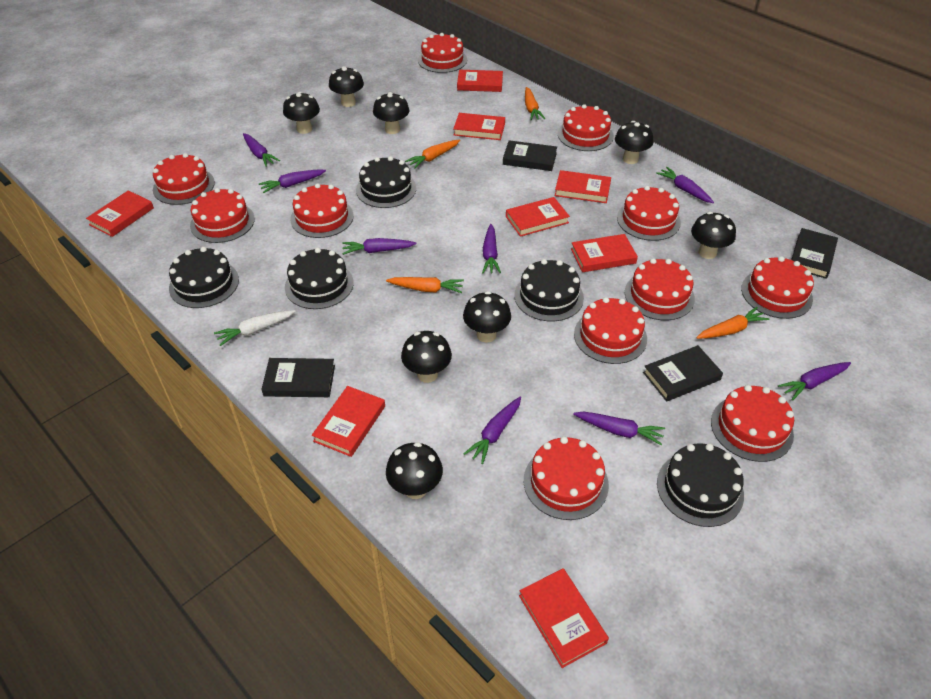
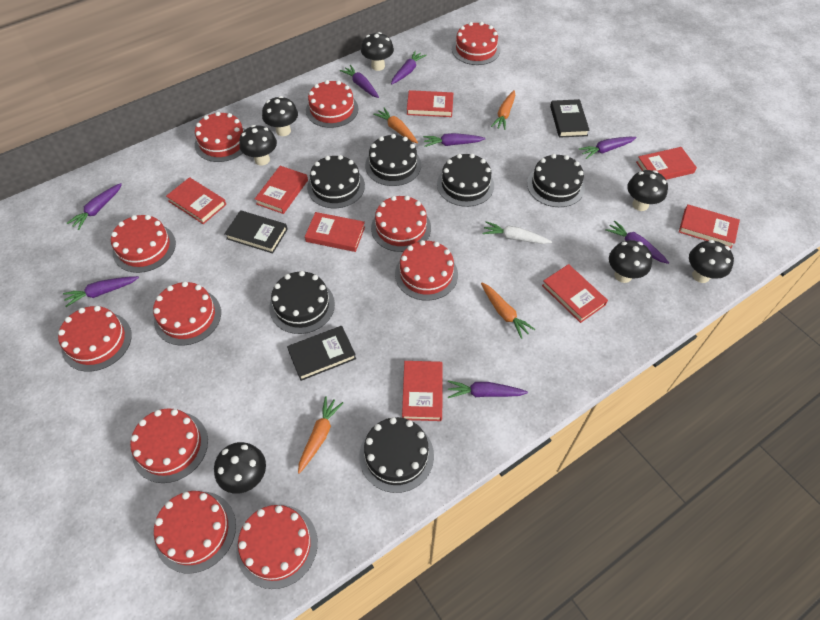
black book: [261,358,335,397] [503,140,557,171] [643,345,723,402] [791,228,838,279] = 4 -> [224,210,288,253] [287,326,356,381] [550,99,590,138] = 3
black cake: [169,247,239,308] [285,248,354,309] [356,156,416,208] [514,259,584,321] [657,443,744,527] = 5 -> [269,271,335,334] [307,155,365,208] [359,417,434,493] [365,134,421,186] [437,154,494,207] [527,154,585,207] = 6
black mushroom: [283,92,320,134] [329,66,364,107] [373,92,410,134] [386,442,443,499] [401,331,452,383] [463,291,511,343] [615,121,653,164] [691,212,736,259] = 8 -> [214,442,266,494] [239,125,277,166] [262,96,298,136] [361,32,394,71] [609,240,652,283] [627,170,668,211] [689,240,734,283] = 7

